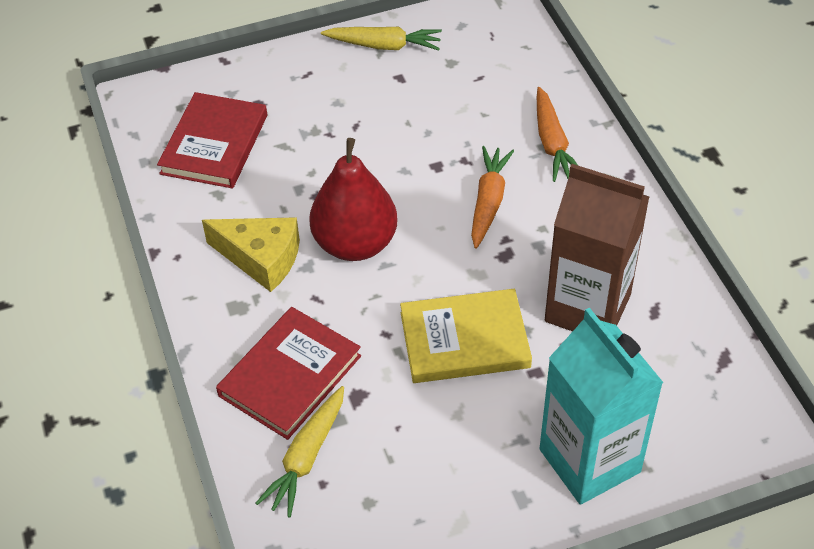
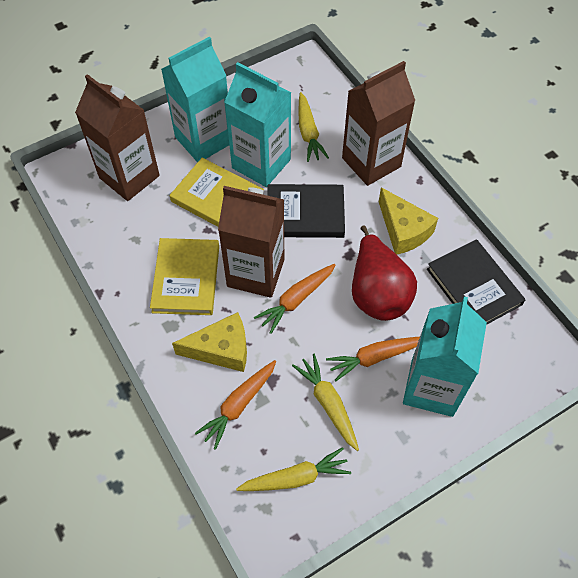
black book: none = 0 -> [267,184,345,238] [427,239,526,325] = 2
brown carton: [545,164,649,331] = 1 -> [75,74,160,201] [218,186,284,298] [342,61,415,186] = 3
orange carrot: [471,146,514,249] [537,87,577,182] = 2 -> [195,360,276,450] [254,264,335,334] [326,337,420,381] = 3
red book: [157,92,267,189] [216,307,361,440] = 2 -> none = 0
turquoise carton: [539,308,664,505] = 1 -> [161,37,229,163] [225,62,291,187] [403,297,487,417] = 3
yellow book: [400,289,532,383] = 1 -> [150,238,219,315] [170,158,264,227] = 2
yellow carrot: [256,386,344,517] [321,27,442,51] = 2 -> [236,447,351,491] [292,354,359,451] [298,92,329,162] = 3
yellow cheese: [202,217,300,292] = 1 -> [172,312,247,372] [379,187,438,255] = 2

